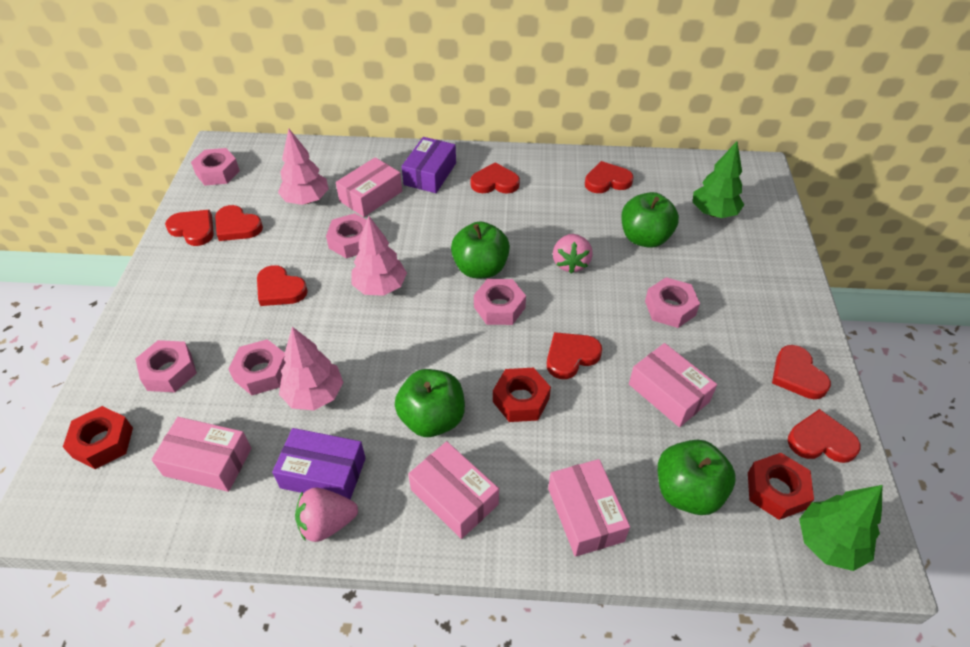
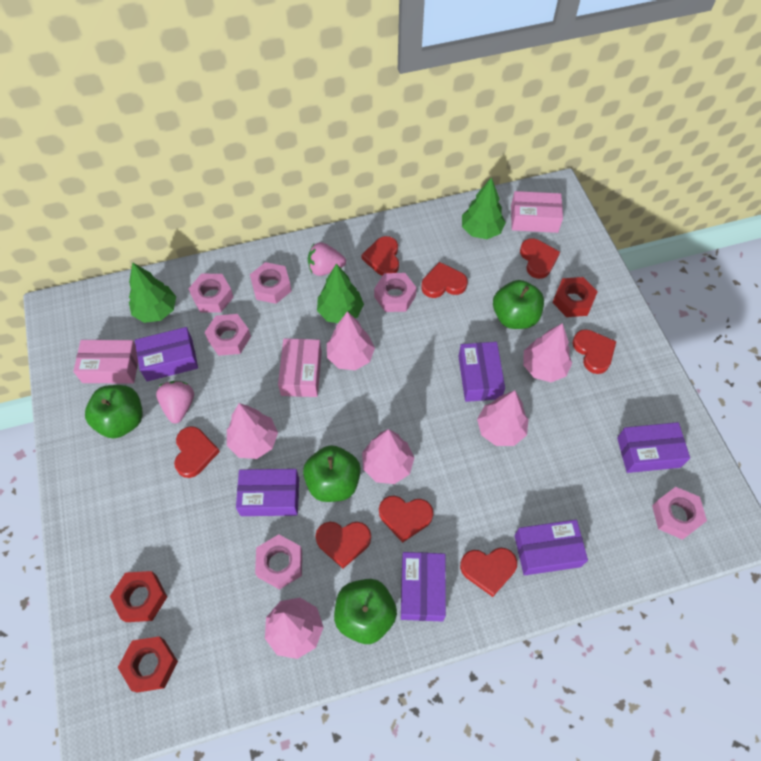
green tree: [693,141,744,218] [799,485,882,571] = 2 -> [129,262,176,323] [317,264,364,323] [462,177,506,239] = 3
pink box: [151,417,251,492] [336,157,402,217] [408,441,499,539] [548,459,630,557] [629,343,717,427] = 5 -> [73,340,138,384] [278,338,322,397] [511,191,563,233] = 3
pink tree: [278,129,329,205] [279,327,343,410] [351,216,407,296] = 3 -> [227,403,278,459] [265,598,324,659] [327,311,375,370] [362,429,414,484] [477,390,528,446] [523,323,572,382] = 6
purple box: [272,428,366,499] [401,137,456,193] = 2 -> [135,327,198,382] [236,469,299,516] [401,552,446,622] [458,342,505,402] [514,520,588,576] [617,422,690,473] = 6

